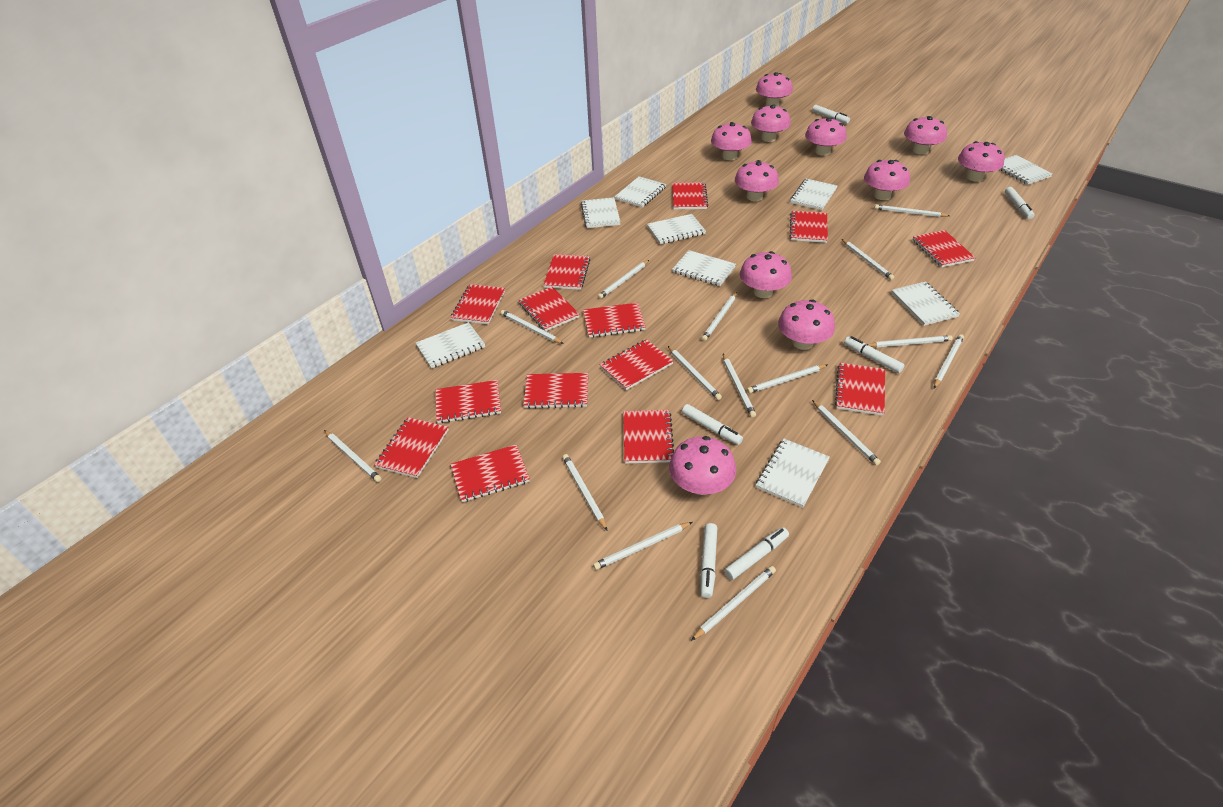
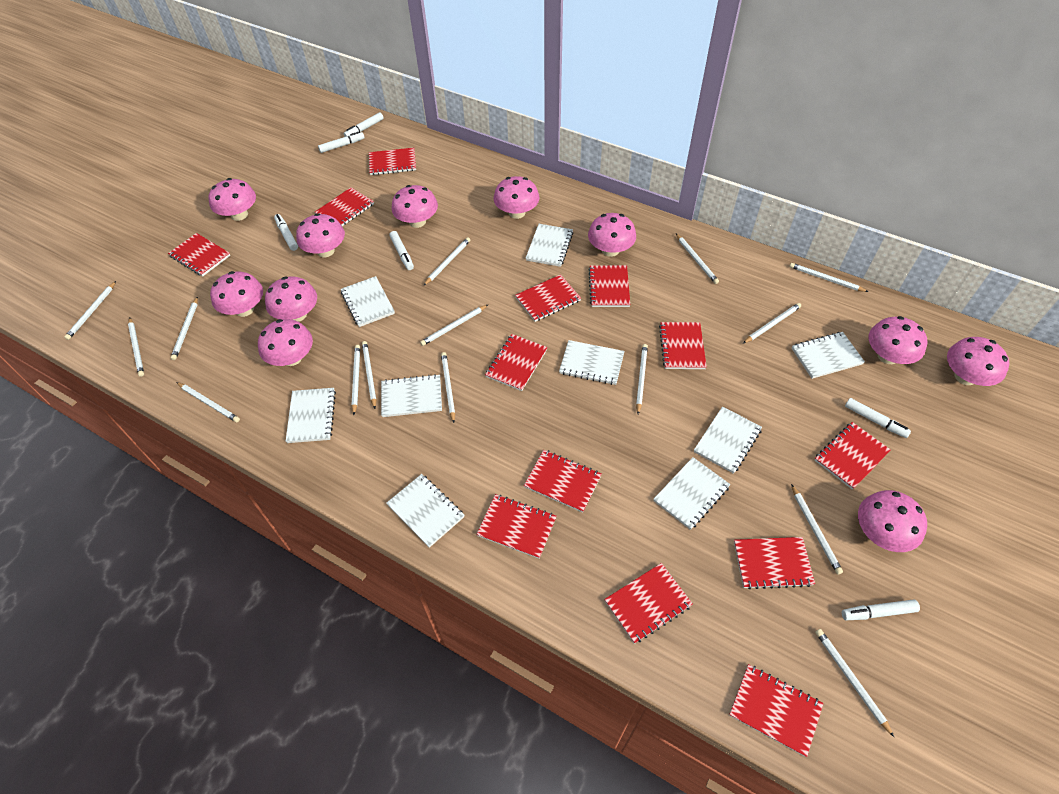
red notebook: [374,417,449,478] [436,380,501,423] [451,284,505,324] [451,444,530,502] [519,287,580,331] [523,373,588,409] [544,254,590,290] [583,303,646,337] [600,339,674,390] [623,410,674,464] [672,182,708,210] [790,211,828,243] [835,363,885,416] [912,230,976,268] = 14 -> [168,233,230,276] [315,187,374,226] [369,148,416,175] [476,494,556,559] [485,334,548,391] [515,274,581,322] [524,450,602,513] [588,265,630,307] [604,563,693,644] [659,322,707,369] [729,664,823,757] [734,537,815,589] [814,422,891,490] = 13

